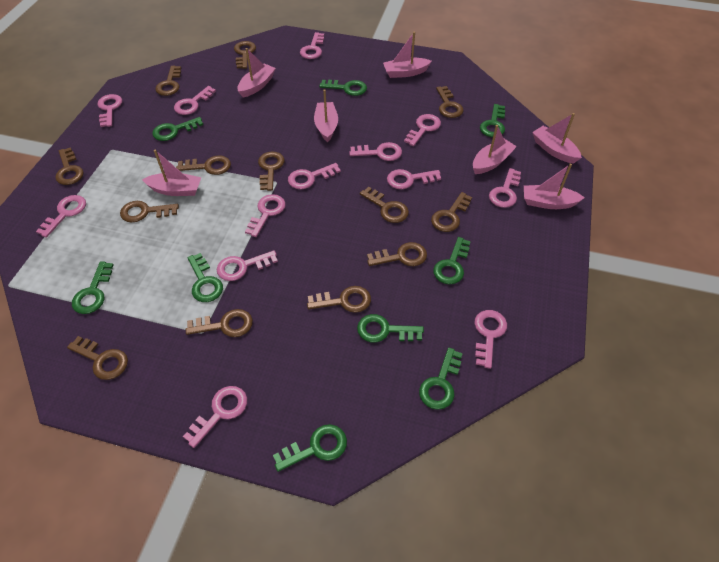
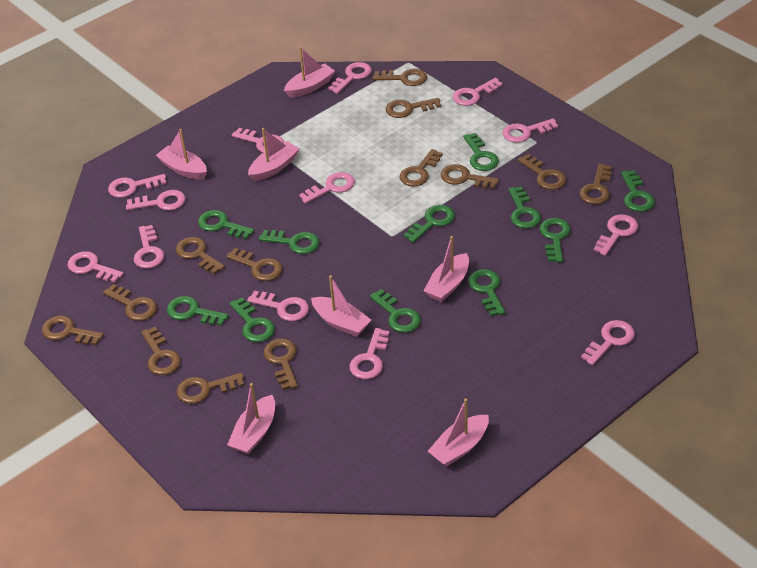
green key: [72,261,114,314] [152,117,203,141] [187,253,223,302] [273,424,347,472] [319,80,367,96] [357,314,424,343] [419,348,463,410] [433,237,471,284] [480,104,505,137] = 9 -> [167,296,229,326] [198,210,254,239] [229,297,275,342] [259,230,319,254] [370,289,421,333] [404,205,455,243] [463,133,499,171] [468,269,505,316] [509,186,541,229] [540,218,571,262] [621,170,655,212] = 11

